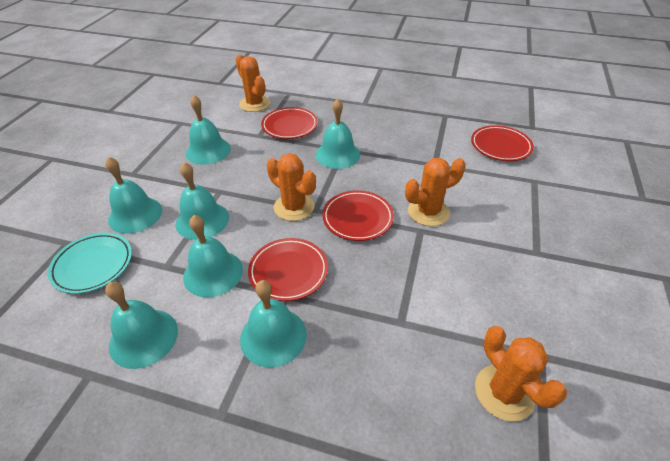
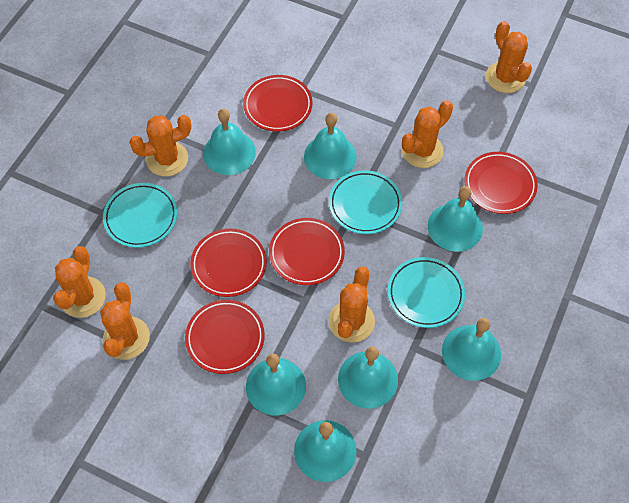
orange cactus: [236,55,270,112] [266,153,316,221] [405,158,466,226] [475,326,567,421] = 4 -> [53,246,106,318] [100,282,150,360] [129,115,192,177] [329,267,375,342] [402,100,453,168] [486,21,532,93] = 6
red plate: [248,238,328,301] [261,107,318,139] [322,190,394,241] [471,125,534,161] = 4 -> [185,300,265,374] [190,229,267,297] [243,75,312,132] [269,218,345,285] [465,152,538,214] = 5
turquoise plate: [48,233,132,294] = 1 -> [103,183,177,248] [329,170,402,234] [388,257,465,328] = 3

